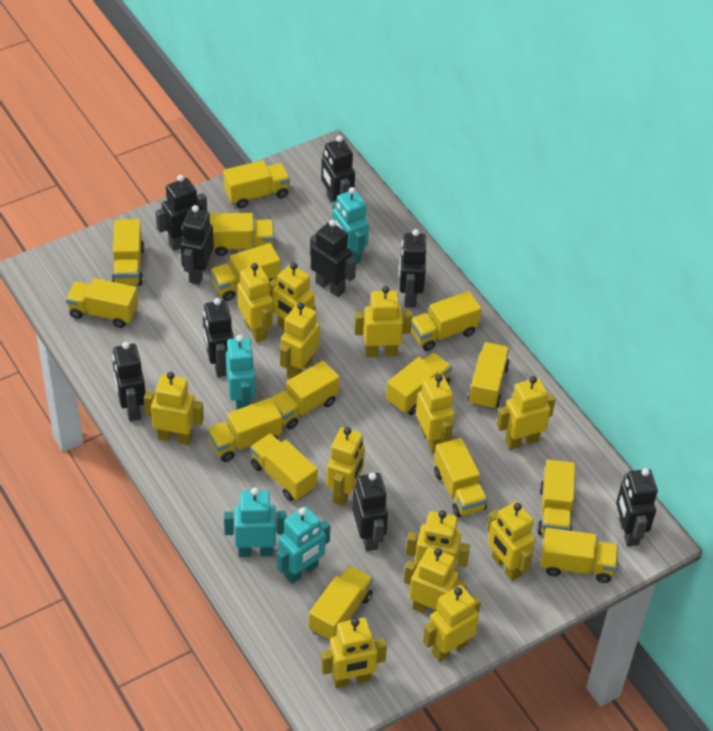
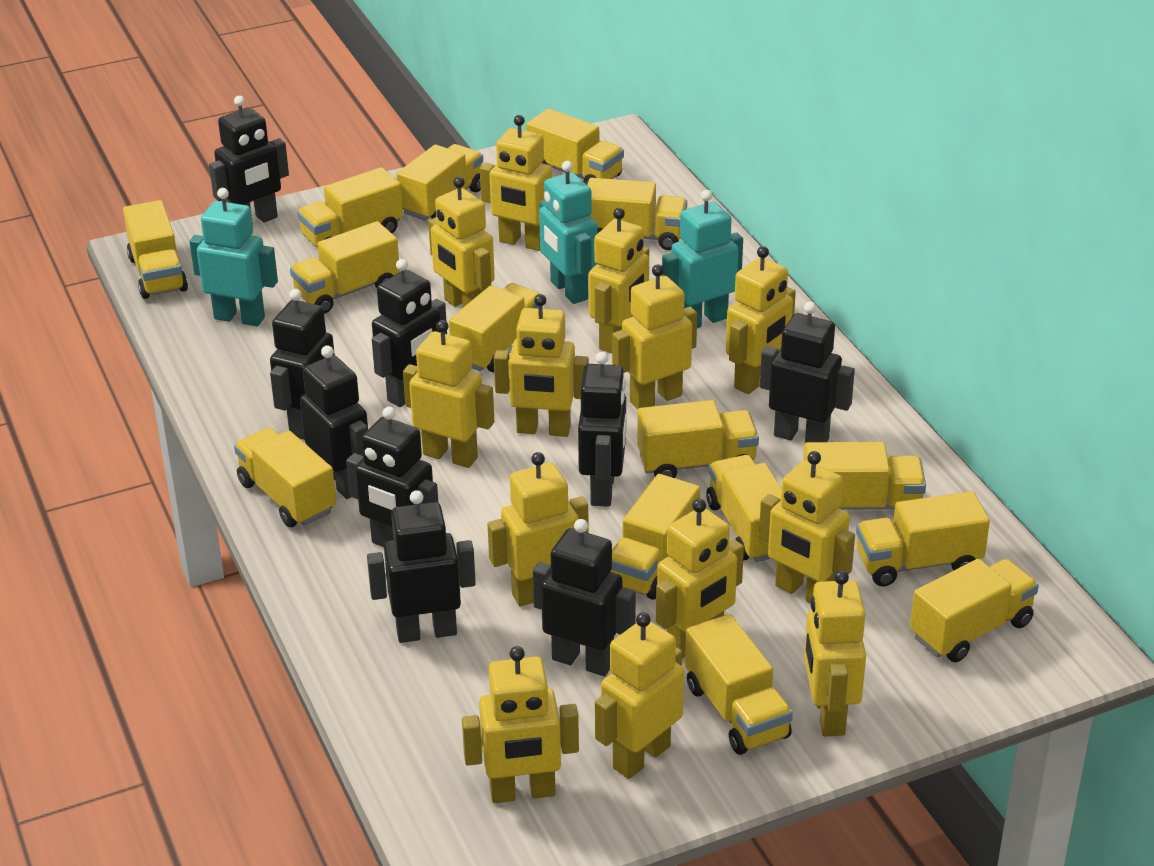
turquoise robot: [224,488,286,557] [226,335,256,410] [277,506,330,584] [332,187,369,264] = 4 -> [189,188,278,326] [539,161,598,304] [662,190,743,328] = 3

